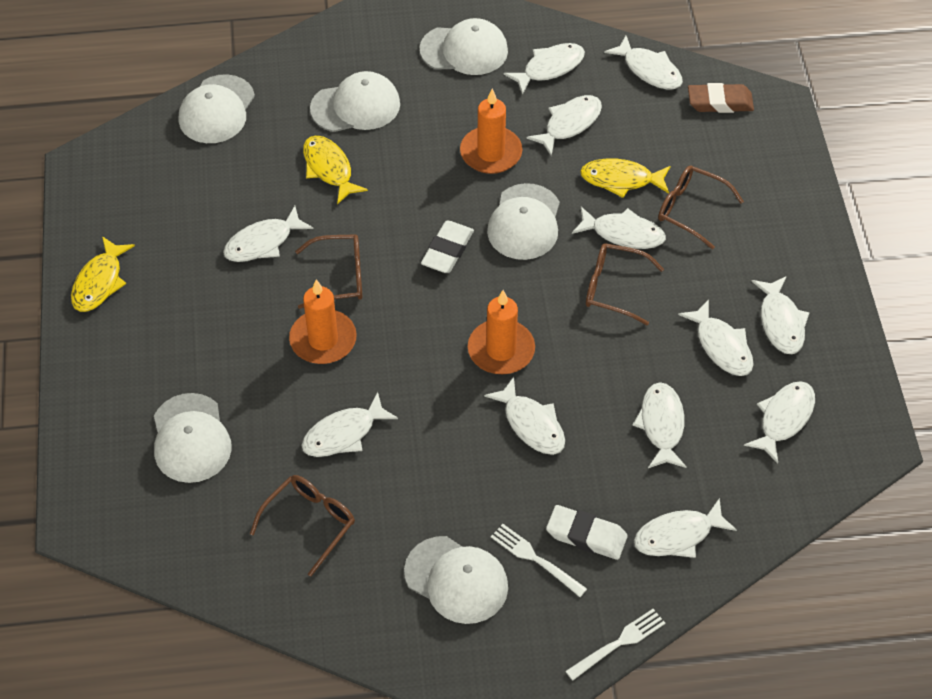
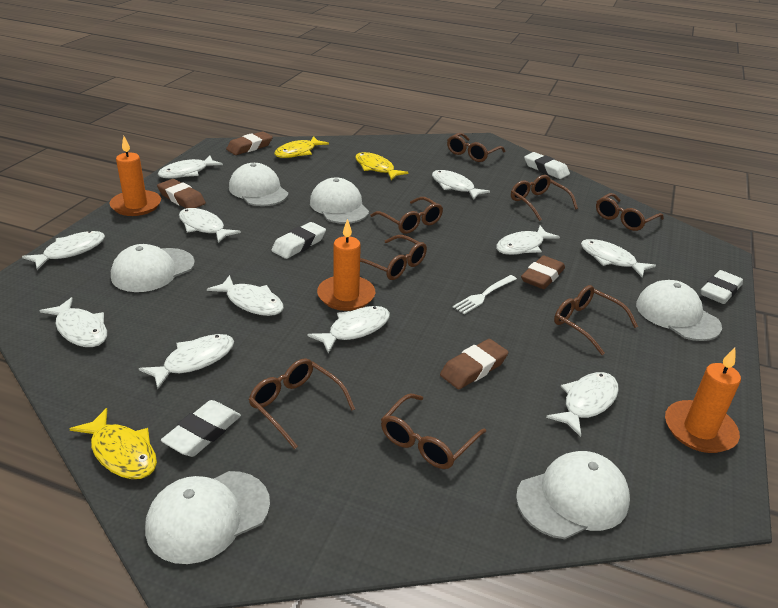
brown eraser: [688,83,754,113] = 1 -> [157,179,206,208] [226,131,273,155] [440,339,508,389] [521,255,565,289] = 4
brown glasses: [250,475,355,576] [295,234,363,309] [586,243,664,325] [658,166,744,249] = 4 -> [249,358,355,449] [360,235,427,280] [371,197,443,234] [381,393,486,469] [447,133,505,162] [511,175,578,221] [554,285,638,355] [596,193,664,231] = 8
white eraser: [421,221,474,273] [546,505,628,560] = 2 -> [161,400,241,457] [271,222,326,259] [524,152,570,179] [701,270,743,304] = 4
white fish: [223,206,314,262] [301,392,398,457] [484,377,565,455] [504,43,585,95] [526,95,602,156] [572,207,666,249] [604,36,683,90] [633,382,687,468] [634,498,737,558] [678,299,754,376] [744,381,815,463] [751,276,810,354] = 12 -> [22,231,105,270] [40,297,107,347] [139,334,234,389] [158,156,223,179] [179,208,241,243] [207,275,284,316] [308,306,390,354] [432,170,490,199] [496,226,560,255] [546,372,619,437] [581,239,656,278] = 11
white fork: [491,524,587,597] [565,609,665,680] = 2 -> [453,275,517,314] = 1

